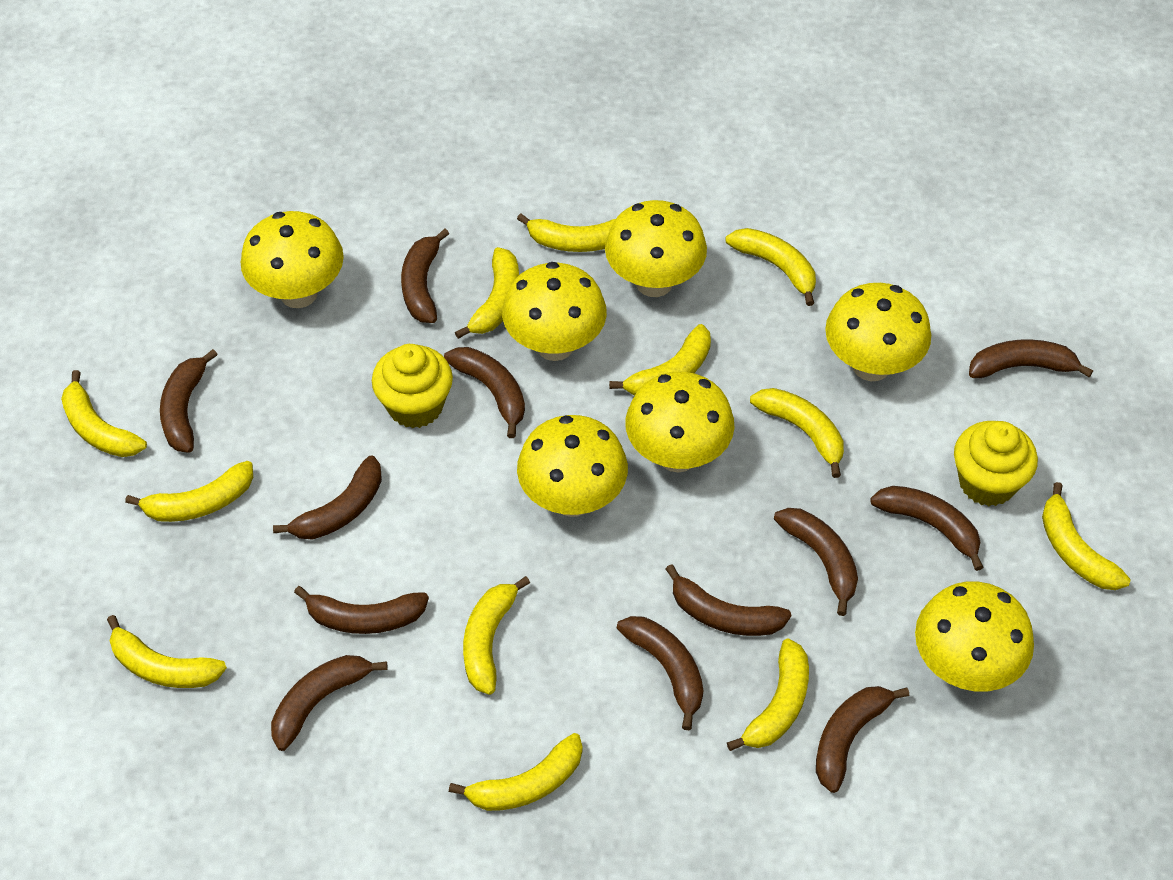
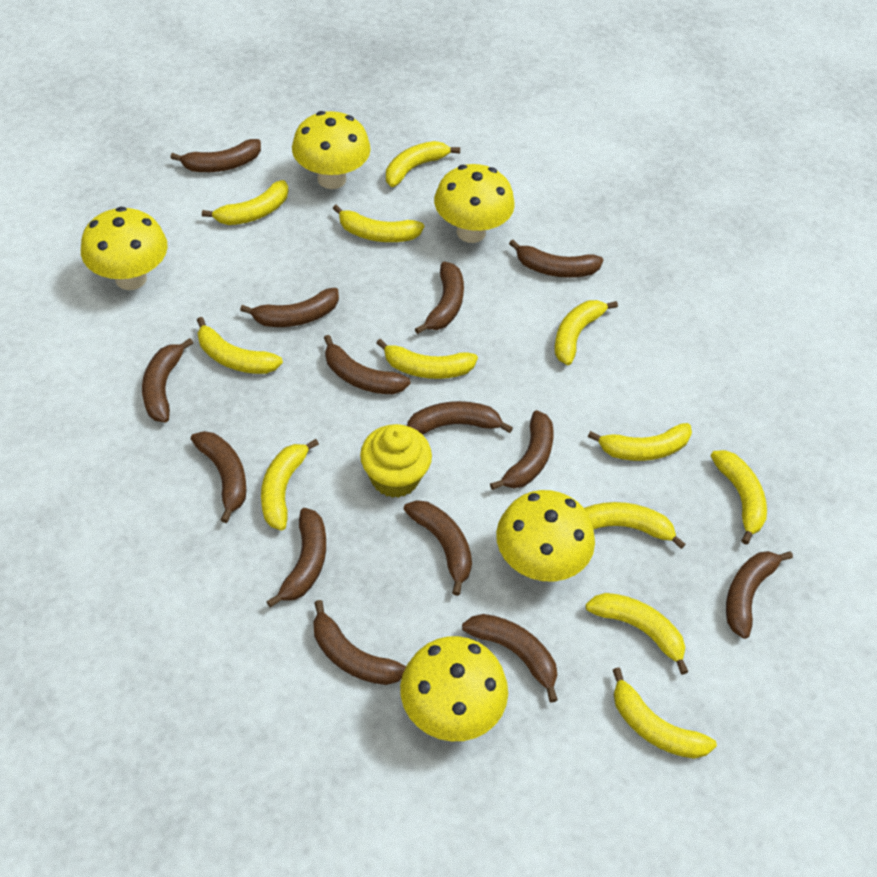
brown banana: [160,349,218,453] [271,655,388,751] [273,455,382,540] [294,586,429,634] [401,229,449,323] [444,347,525,438] [617,616,704,730] [666,564,791,636] [774,508,858,616] [816,686,909,793] [870,486,983,571] [969,339,1093,378] = 12 -> [142,338,193,422] [170,139,261,172] [191,431,246,523] [240,288,339,327] [266,508,326,607] [313,600,406,685] [324,335,411,394] [403,500,472,596] [407,401,513,434] [415,262,464,334] [462,614,558,702] [490,410,554,490] [509,240,603,278] [726,551,793,639] = 14
yellow cupcake: [372,344,453,428] [954,421,1038,506] = 2 -> [360,424,432,498] = 1
yellow mushroom: [241,211,344,308] [502,262,607,361] [517,415,628,517] [605,200,707,297] [625,372,735,473] [825,283,931,381] [915,581,1034,691] = 7 -> [81,207,168,290] [292,111,371,189] [400,636,508,741] [434,164,515,243] [496,490,595,581] = 5

